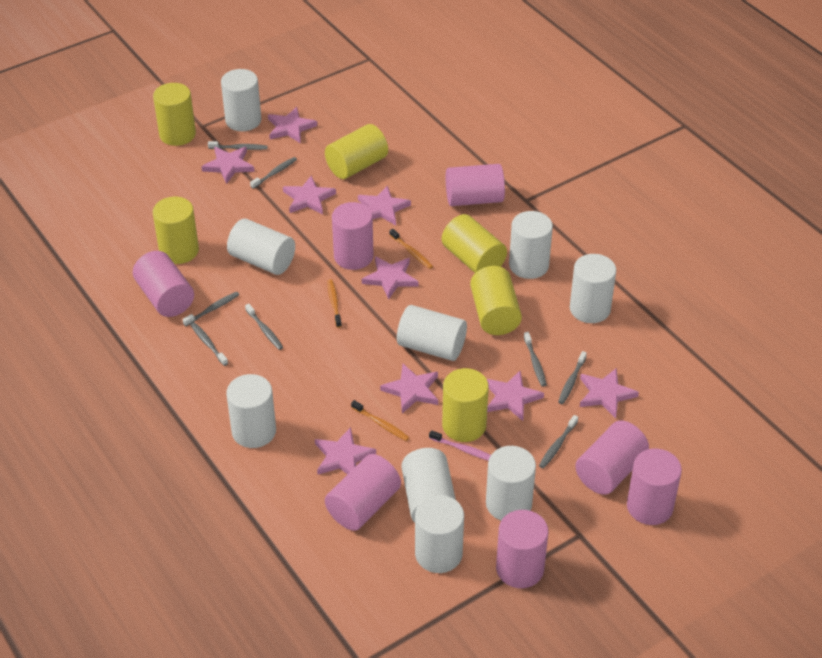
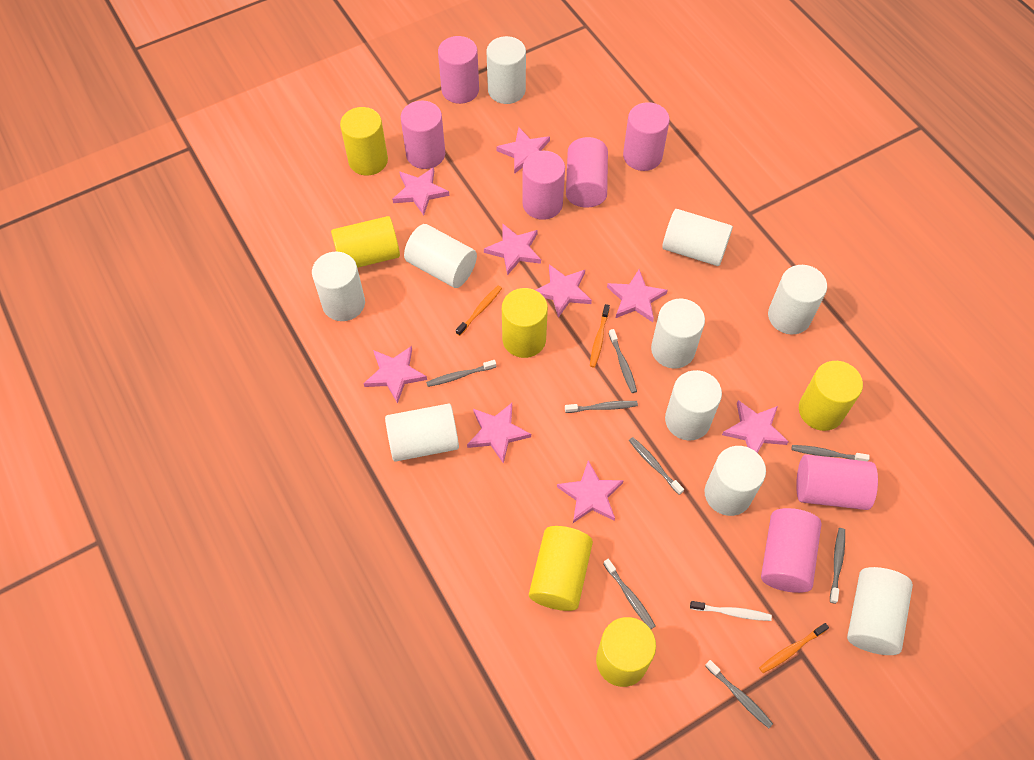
pink toothbrush: [429,430,491,461] = 1 -> none = 0
white cylinder: [221,69,261,131] [226,374,276,448] [227,219,295,275] [397,305,467,361] [401,448,456,522] [415,495,464,573] [486,446,536,520] [509,211,553,279] [570,254,616,323] = 9 -> [312,252,365,321] [385,404,459,462] [404,224,477,288] [486,36,526,104] [651,299,705,368] [662,209,733,266] [665,370,722,440] [704,446,766,516] [768,265,827,335] [847,567,913,655] = 10
white toothbrush: none = 0 -> [690,601,772,621] = 1

